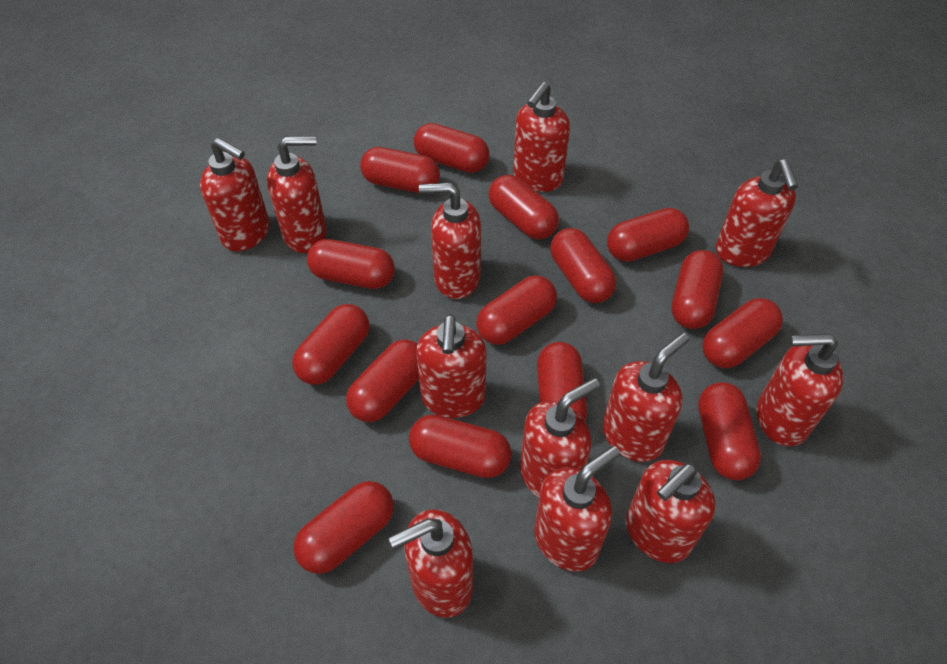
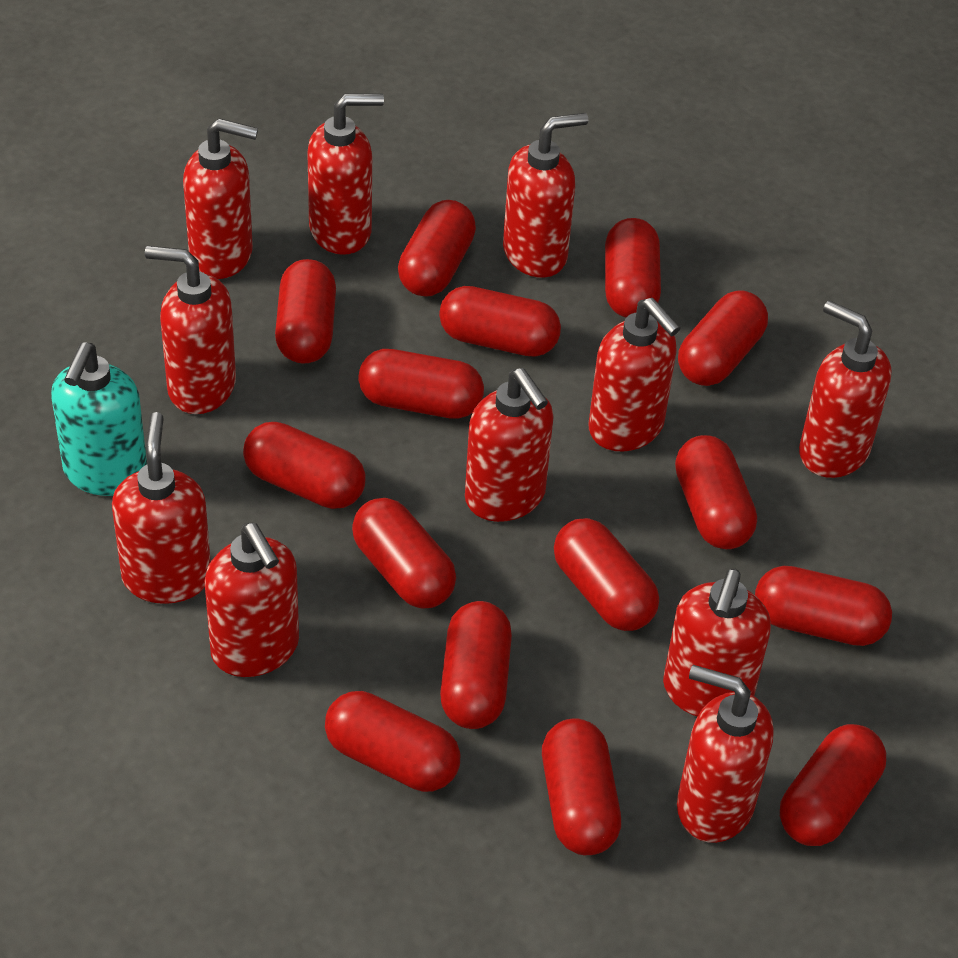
red soap dispenser: [200,138,270,251] [267,136,327,253] [389,509,473,618] [416,314,487,418] [419,183,481,299] [513,82,570,192] [520,378,600,498] [534,446,620,571] [602,333,689,462] [626,460,715,563] [716,159,798,267] [757,333,843,446] = 12 -> [112,412,211,604] [145,246,236,414] [183,118,258,279] [205,523,299,677] [307,93,384,255] [465,368,554,522] [503,113,588,278] [589,298,680,452] [663,569,771,717] [677,665,774,843] [799,300,891,478] = 11
turquoise soap dispenser: none = 0 -> [51,342,147,496] = 1

